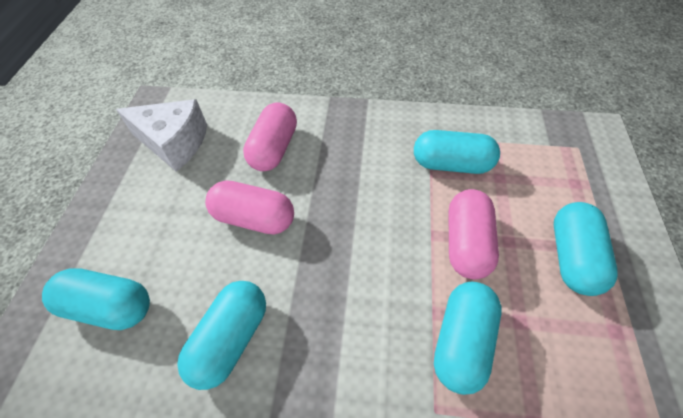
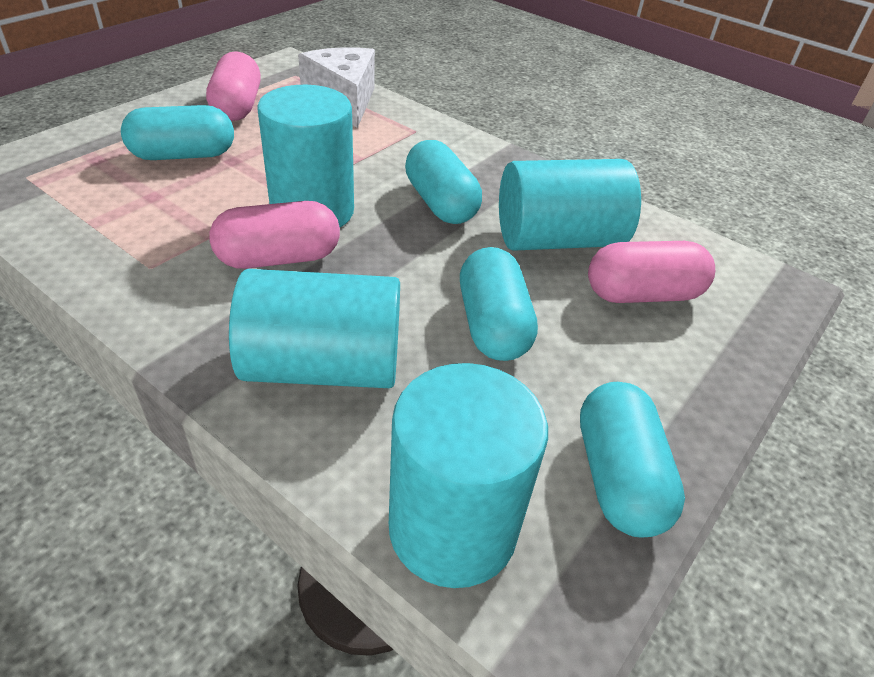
turquoise capsule: [42,268,150,330] [177,281,266,390] [414,130,500,174] [434,282,501,395] [554,202,617,296] = 5 -> [121,105,234,160] [405,140,482,224] [460,247,538,361] [580,382,685,538] = 4
turquoise cylinder: none = 0 -> [229,269,400,388] [257,85,354,227] [389,363,548,588] [499,159,641,251] = 4

